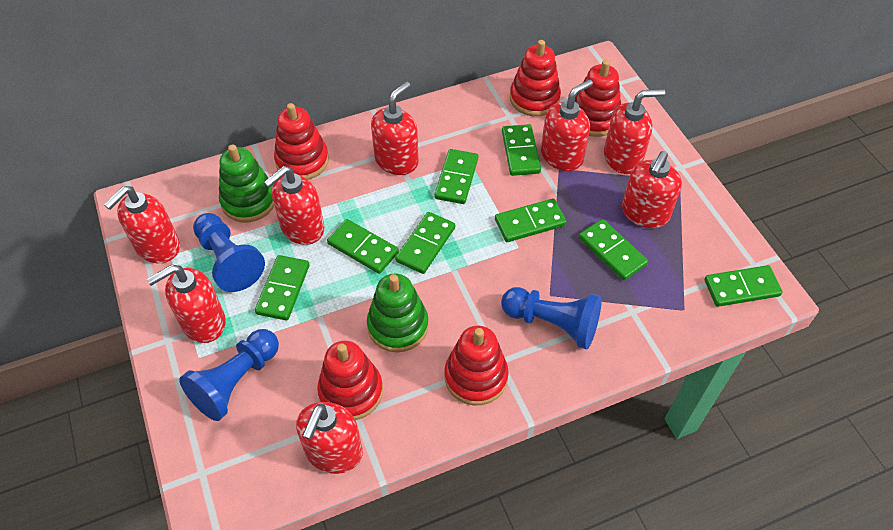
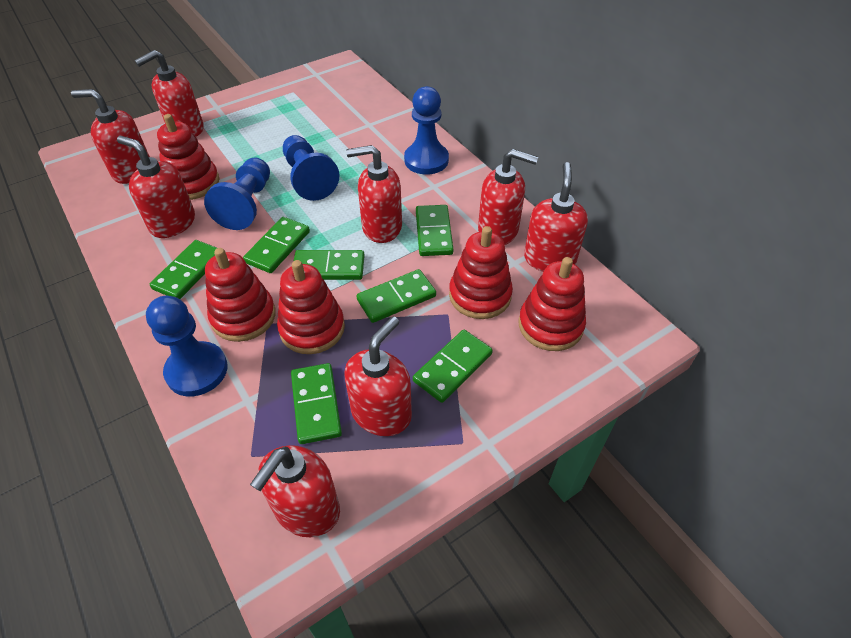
blue pawn: [179,329,279,421] [193,213,265,292] [501,287,602,349] = 3 -> [146,296,228,397] [204,157,270,230] [283,135,339,201] [404,86,449,175] = 4
green domino: [255,255,310,320] [327,219,399,274] [395,212,455,274] [434,149,478,204] [495,198,567,242] [502,124,541,176] [579,219,648,281] [704,265,783,307] = 8 -> [150,240,217,299] [243,217,310,273] [291,363,342,444] [294,250,365,280] [356,269,436,323] [413,330,493,403] [416,205,453,256] = 7
green stacking toy: [219,144,274,222] [367,274,429,352] = 2 -> none = 0

